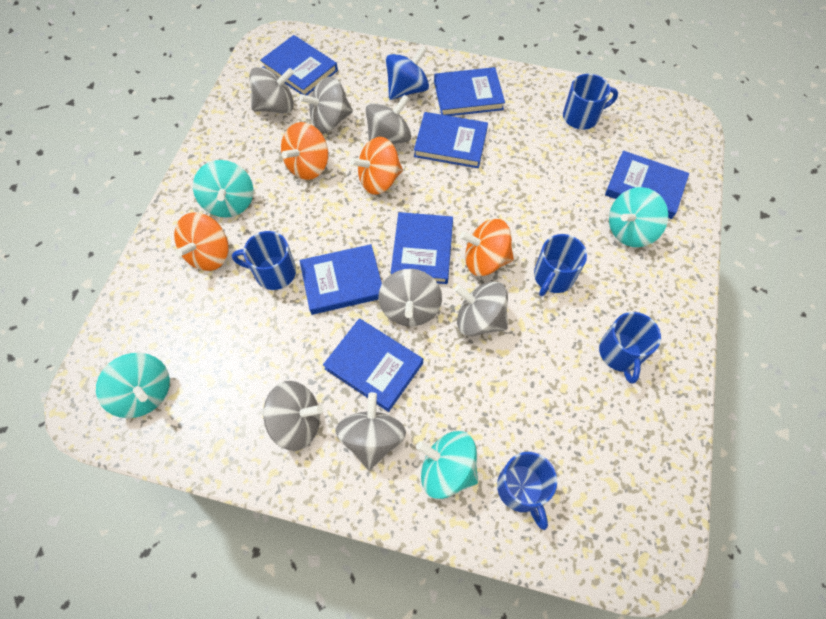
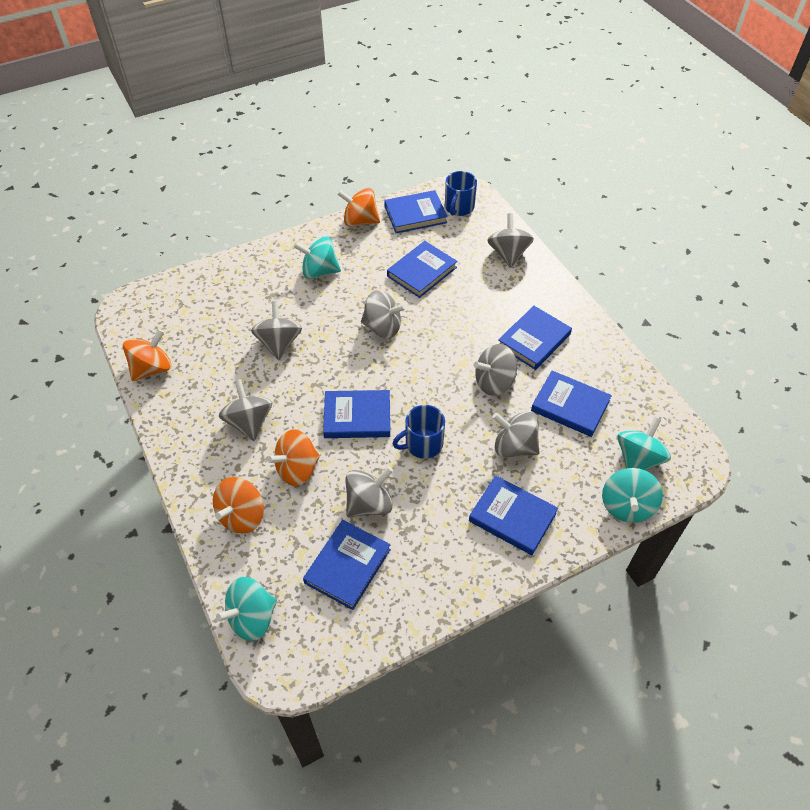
blue mug: [232,231,296,290] [497,452,557,530] [534,234,587,296] [563,74,618,130] [599,312,661,384] = 5 -> [392,405,445,459] [445,171,477,216] = 2
blue spinning top: [386,45,429,100] = 1 -> none = 0

